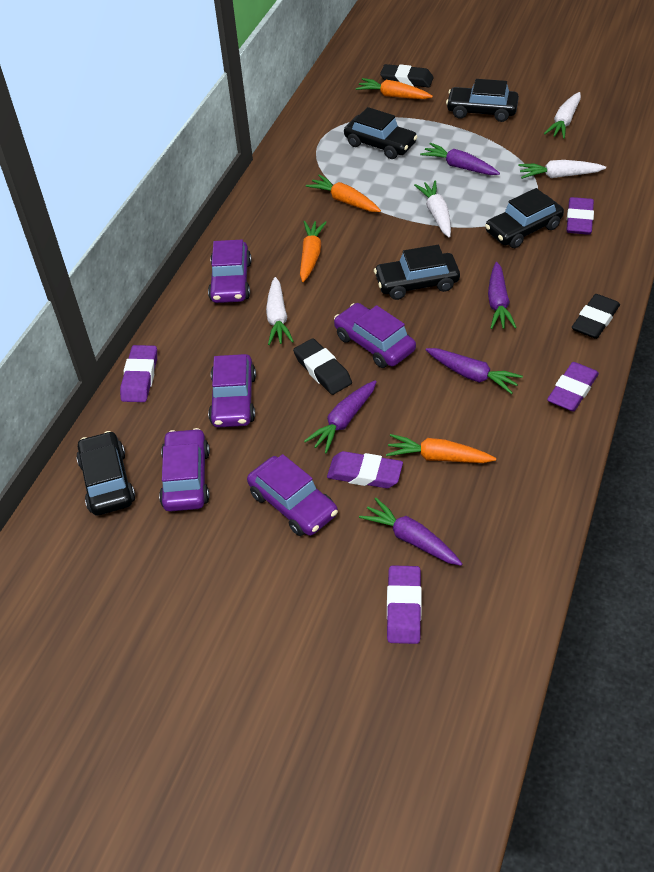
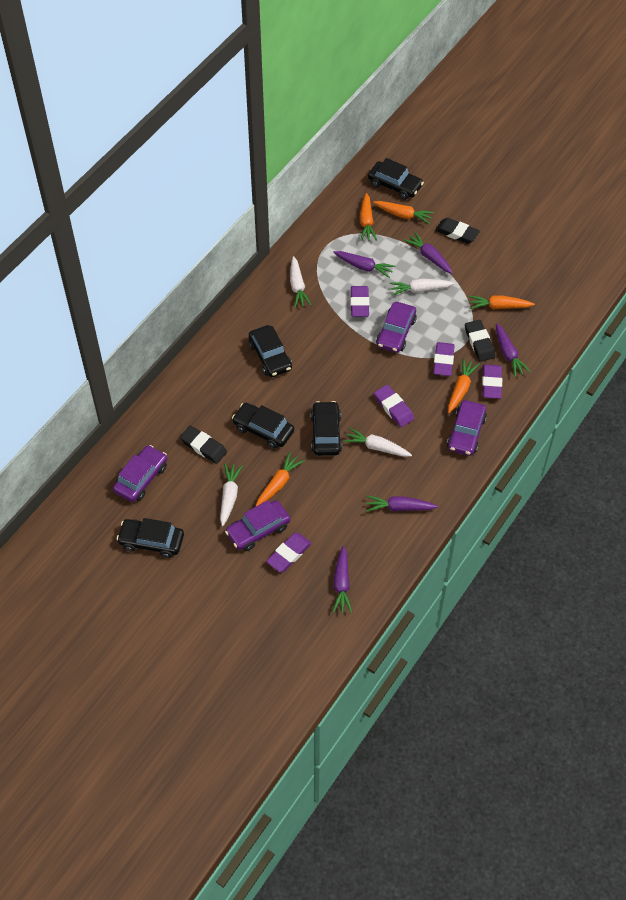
orange carrot: [300,221,327,282] [306,174,381,212] [356,78,433,99] [386,434,496,463] = 4 -> [255,452,305,507] [360,193,377,241] [373,201,434,224] [448,358,480,413] [469,296,535,309] = 5
purple car: [159,428,210,511] [208,240,252,303] [208,354,256,427] [247,454,338,536] [334,303,416,368] = 5 -> [113,445,167,502] [225,500,290,551] [376,302,417,353] [447,400,487,456] = 4

